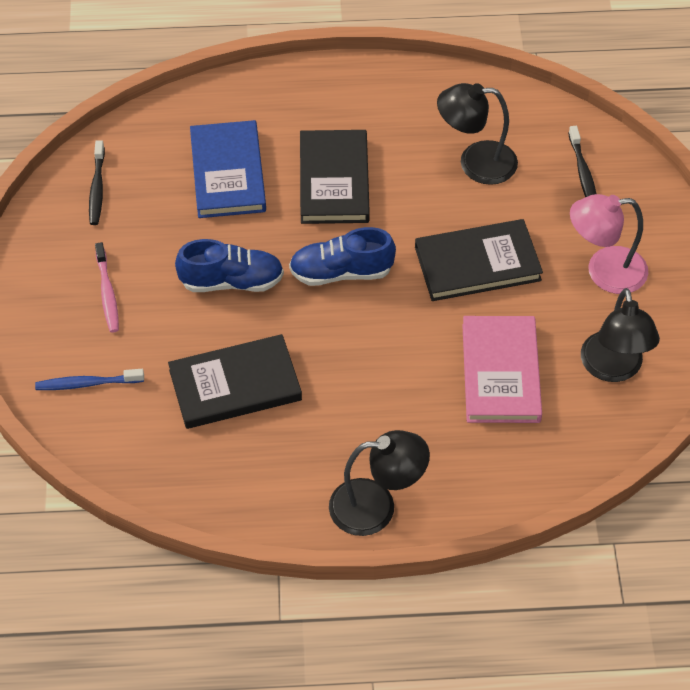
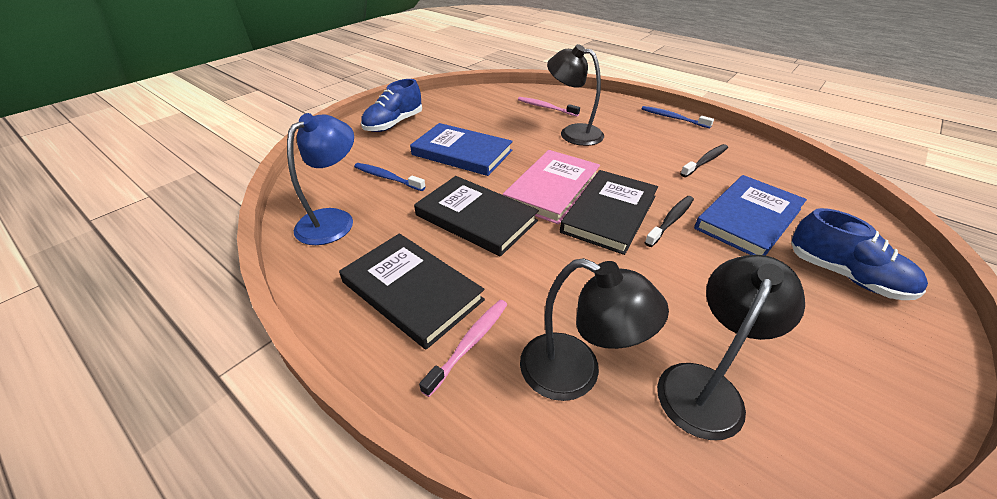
blue book: [190,120,266,218] = 1 -> [410,123,513,176] [694,175,807,255] = 2
blue lamp: none = 0 -> [287,113,354,245] = 1
blue toothbrush: [35,369,144,390] = 1 -> [354,163,426,191] [641,106,714,128] = 2
pink lamp: [570,194,648,294] = 1 -> none = 0
pink toothbrush: [95,242,119,333] = 1 -> [419,300,508,397] [518,97,580,117] = 2

